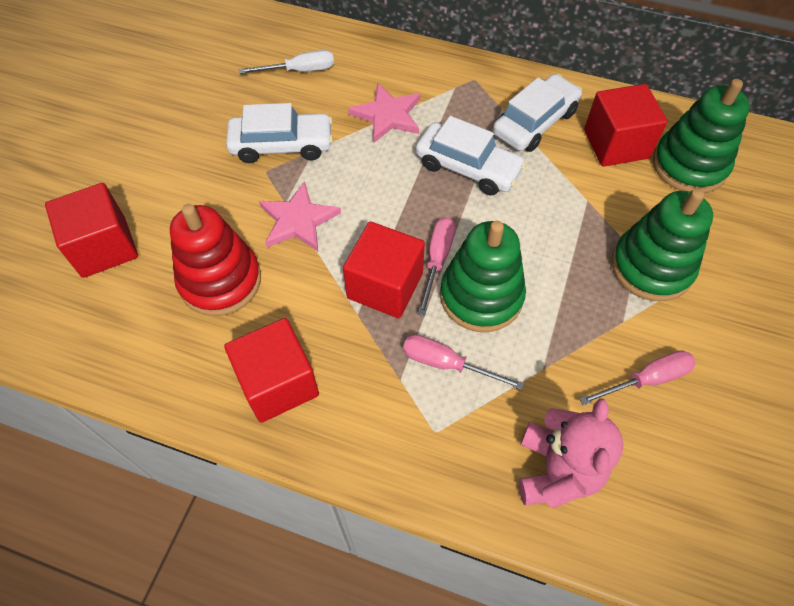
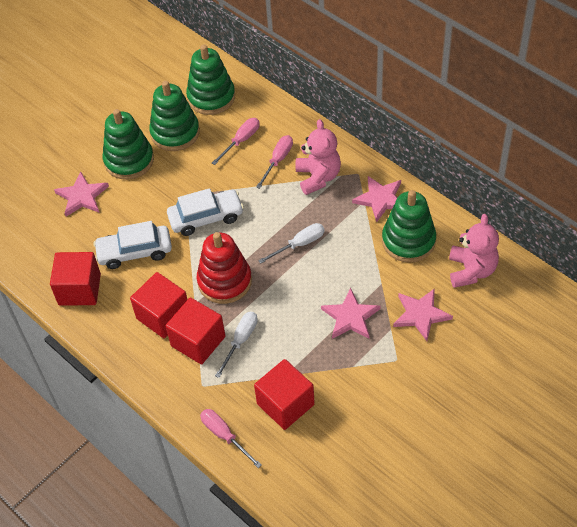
green stacking toy: [440,221,526,332] [611,189,713,301] [653,79,750,193] = 3 -> [103,109,154,180] [149,81,200,151] [186,44,235,115] [382,190,436,263] = 4
pink star: [259,181,341,251] [348,83,420,143] = 2 -> [54,172,109,217] [321,288,380,339] [352,176,401,222] [393,288,453,341] = 4
pink teddy bear: [519,398,624,508] = 1 -> [296,119,341,195] [449,214,499,288] = 2
white car: [226,103,333,163] [416,116,526,195] [493,74,582,152] = 3 -> [93,221,172,269] [167,188,244,236] = 2
white screwdriver: [239,50,334,74] = 1 -> [215,312,258,378] [258,223,324,264] = 2

